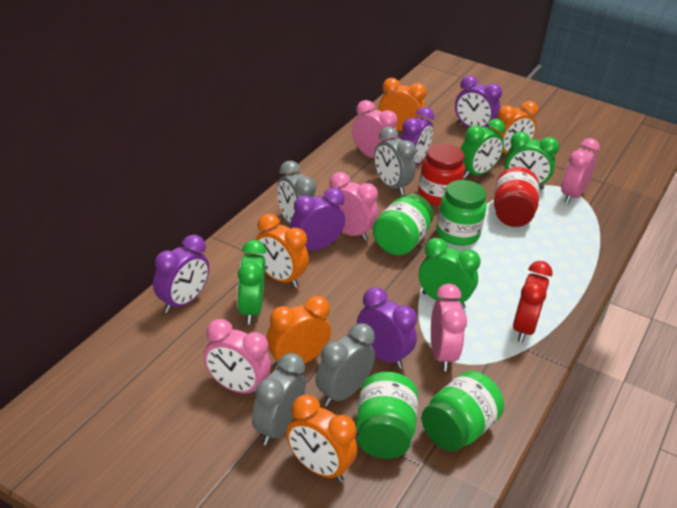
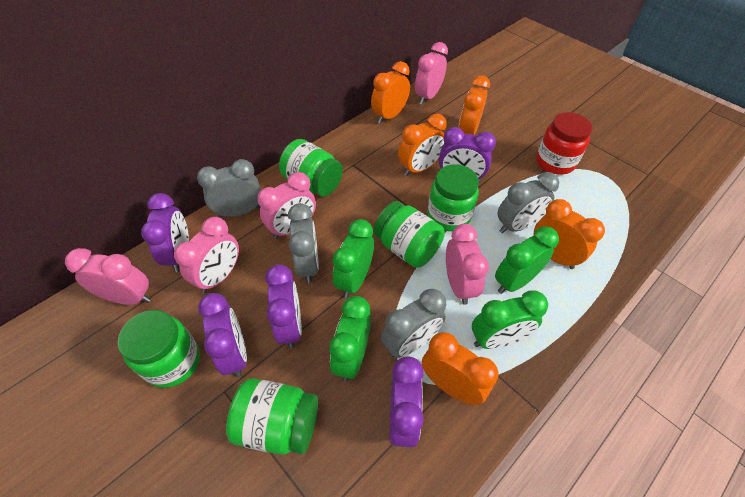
green jar: [356,372,418,459] [373,194,433,255] [421,371,504,451] [436,180,486,246] = 4 -> [118,310,200,388] [226,378,318,455] [279,139,343,197] [374,201,445,268] [427,164,479,231] = 5
red clock: [513,261,553,342] = 1 -> none = 0
red jar: [418,143,465,206] [494,167,539,227] = 2 -> [536,112,592,175] = 1

